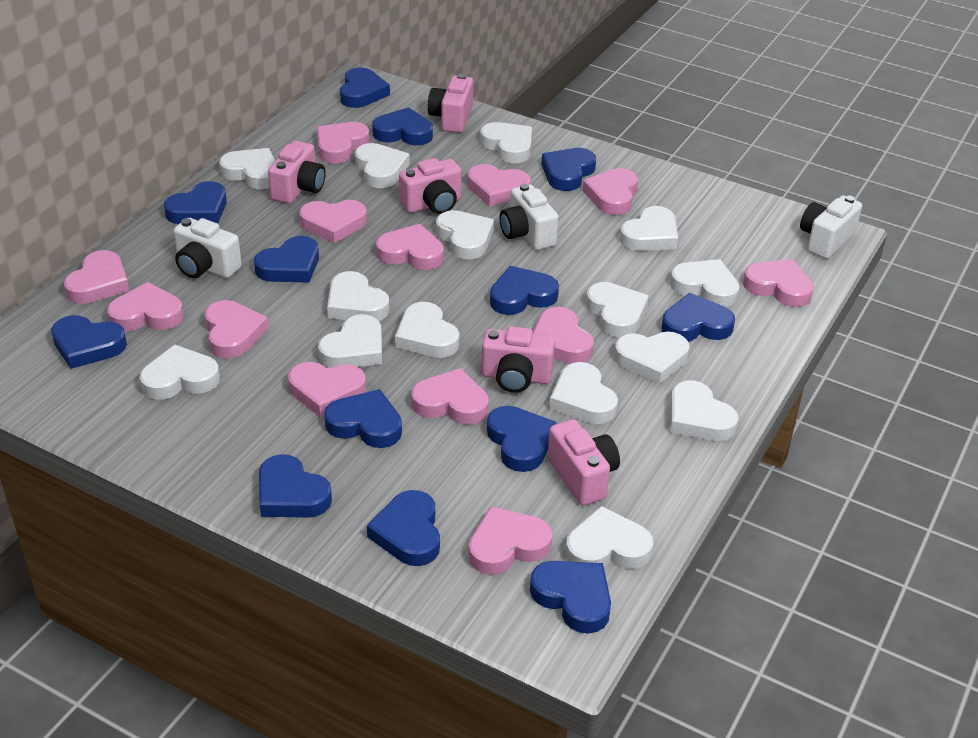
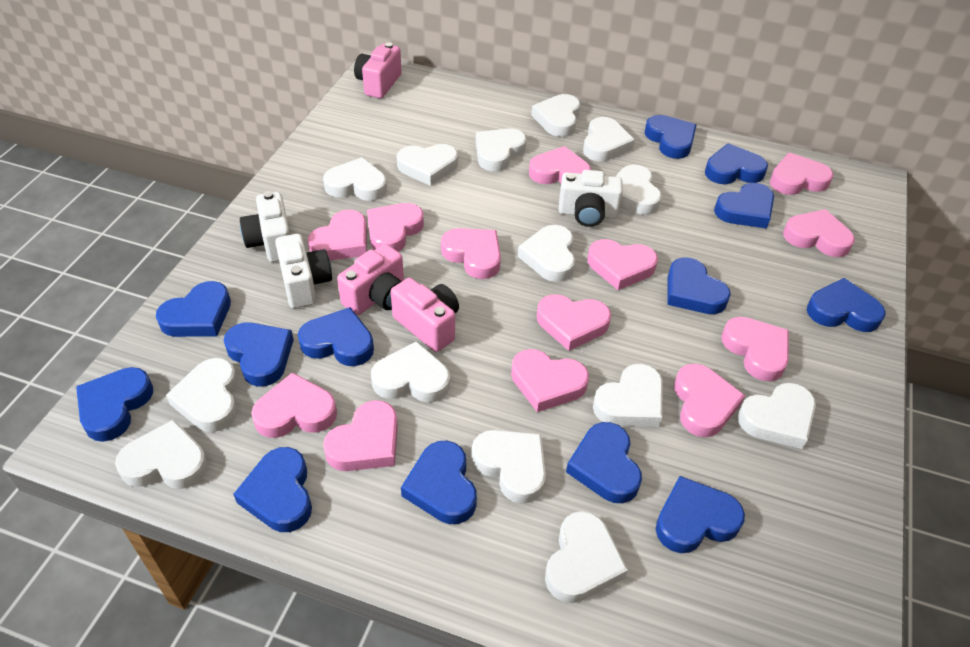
pink camera: [268,141,326,204] [399,158,462,214] [428,74,473,133] [481,326,555,393] [548,419,620,506] = 5 -> [337,244,404,315] [354,42,402,98] [390,278,459,352] = 3
white heart: [139,345,220,400] [219,148,275,189] [318,314,382,367] [327,271,389,321] [355,143,410,188] [395,302,459,358] [436,210,494,260] [480,122,532,163] [549,362,618,424] [565,506,653,569] [586,282,649,338] [614,332,689,384] [620,206,678,251] [670,259,740,307] [670,380,739,441] = 15 -> [115,419,208,489] [166,358,238,432] [323,157,387,201] [371,341,450,403] [397,144,458,186] [471,430,546,504] [476,128,526,171] [518,225,575,282] [531,94,580,137] [545,511,628,603] [583,117,635,162] [593,364,663,427] [615,165,662,215] [738,383,816,449] = 14

